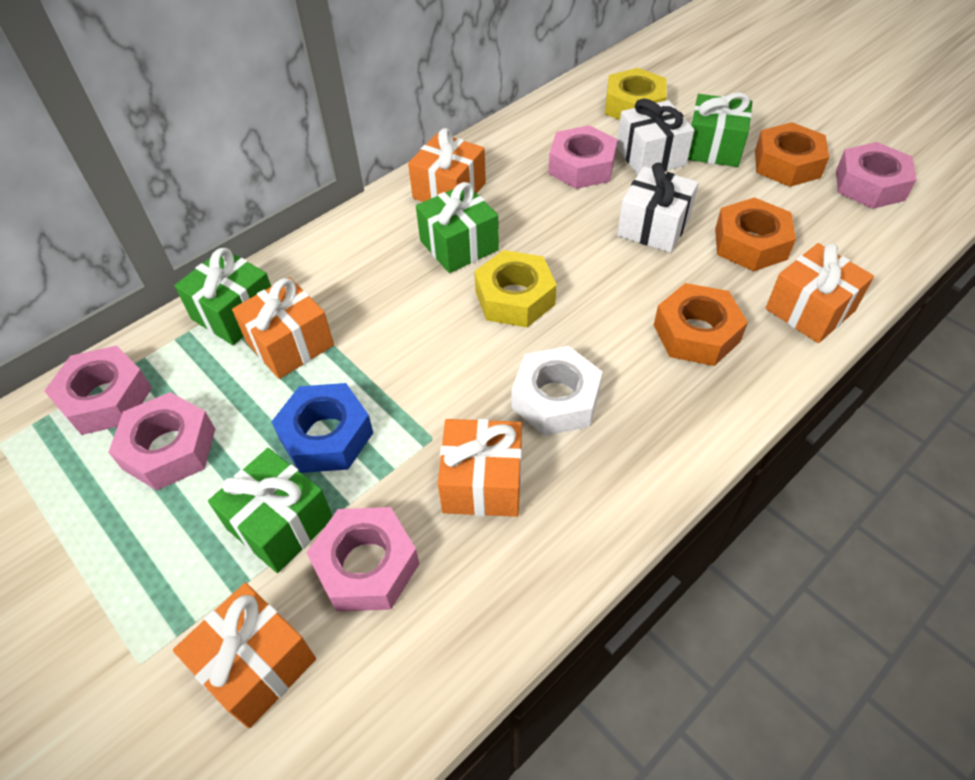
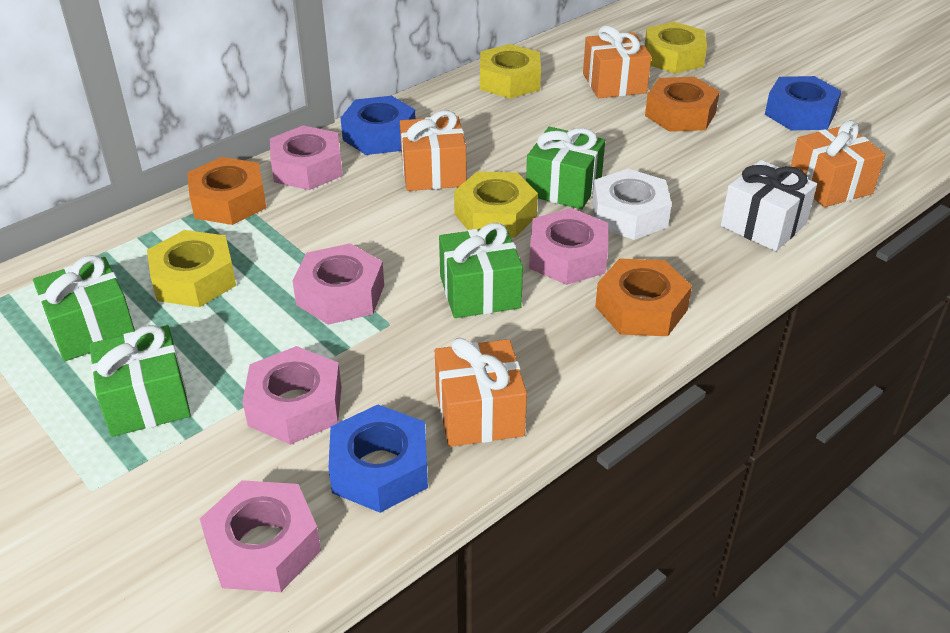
blue nut: [271,383,373,473] = 1 -> [328,405,428,513] [341,96,416,155] [765,76,842,131] = 3
orange gift: [173,583,316,728] [232,277,334,379] [408,128,486,202] [438,419,522,517] [766,243,874,343] = 5 -> [400,110,466,191] [435,338,527,447] [583,25,652,98] [791,120,885,207] = 4
white gift: [617,98,694,175] [617,163,699,253] = 2 -> [721,160,817,251] = 1
yellow nut: [474,250,557,327] [605,68,667,120] = 2 -> [147,230,236,307] [454,171,538,238] [480,44,541,99] [645,22,707,74] = 4

